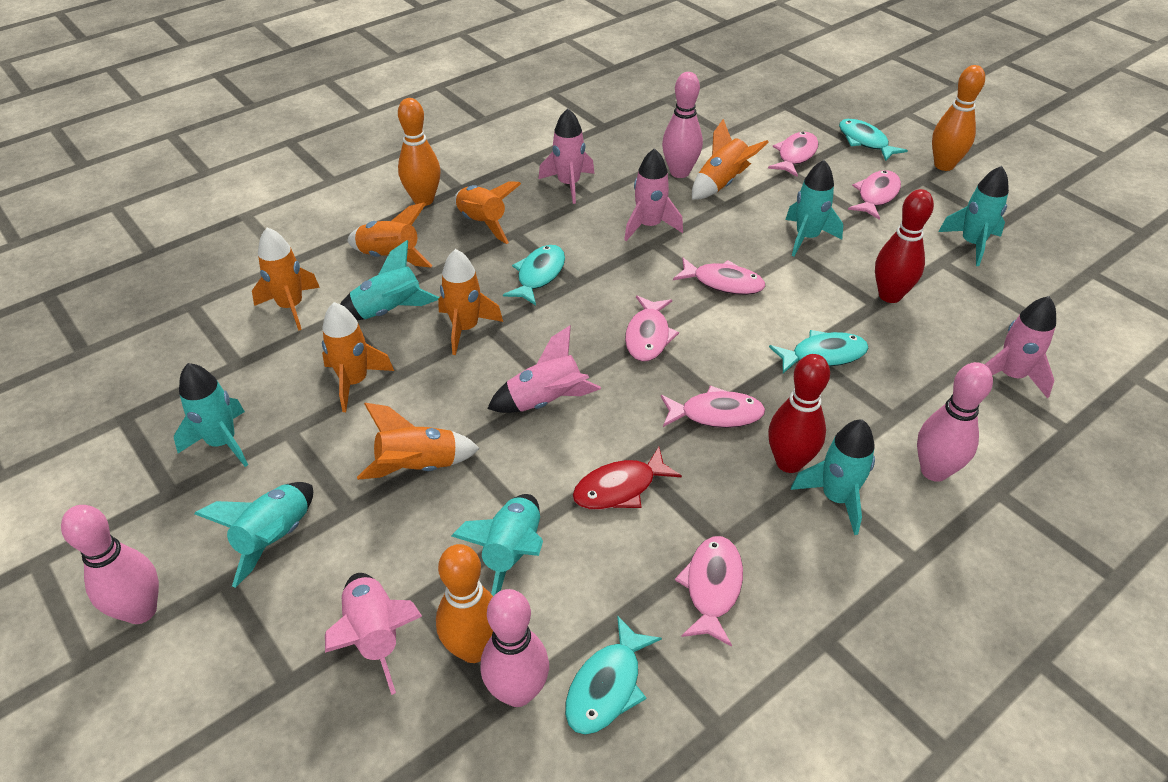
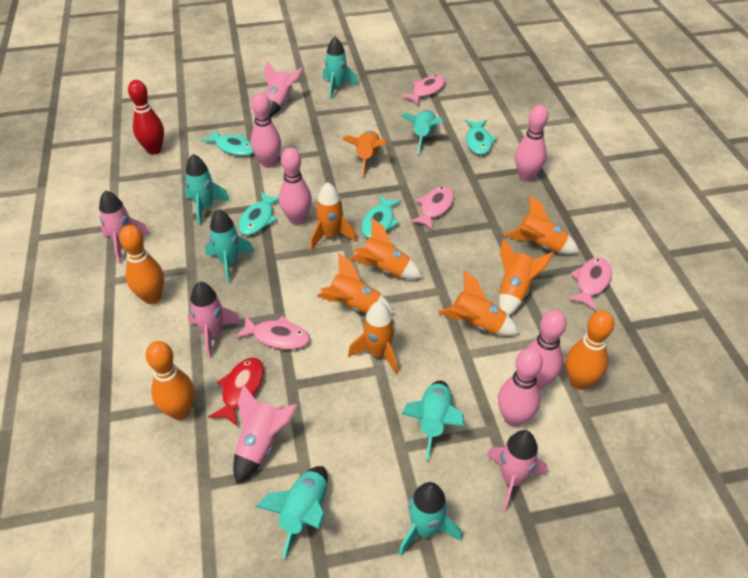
orange rocket: [252,227,320,331] [322,302,394,412] [347,202,433,267] [357,403,480,480] [438,249,503,355] [455,181,521,244] [692,119,768,200] = 7 -> [310,182,357,250] [317,253,394,314] [342,131,386,177] [348,301,398,374] [349,218,422,279] [438,270,519,336] [499,239,553,316] [505,195,579,255] = 8
pink bowling pin: [61,505,159,624] [481,589,549,707] [662,72,703,178] [917,362,993,482] = 4 -> [251,92,281,168] [279,147,312,225] [498,348,543,427] [515,105,548,181] [527,310,566,389] = 5
pink fish: [625,295,679,362] [661,385,765,428] [673,257,765,295] [675,536,743,647] [768,132,818,177] [848,170,901,220] = 6 -> [234,315,310,350] [401,75,445,105] [410,186,454,230] [568,257,612,310] = 4
red bowling pin: [768,354,830,473] [875,189,934,303] = 2 -> [128,80,164,155] = 1

